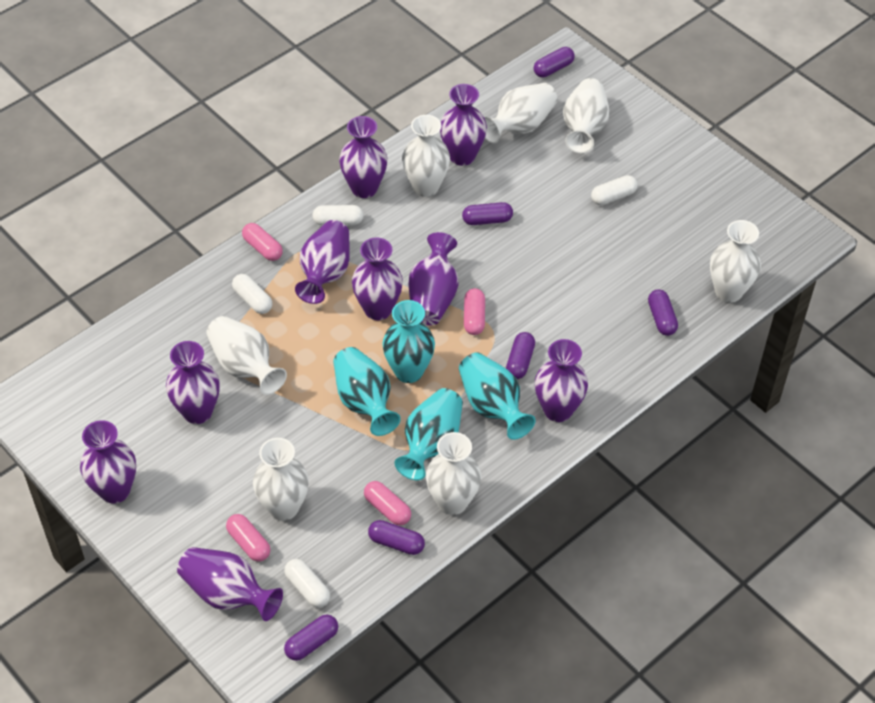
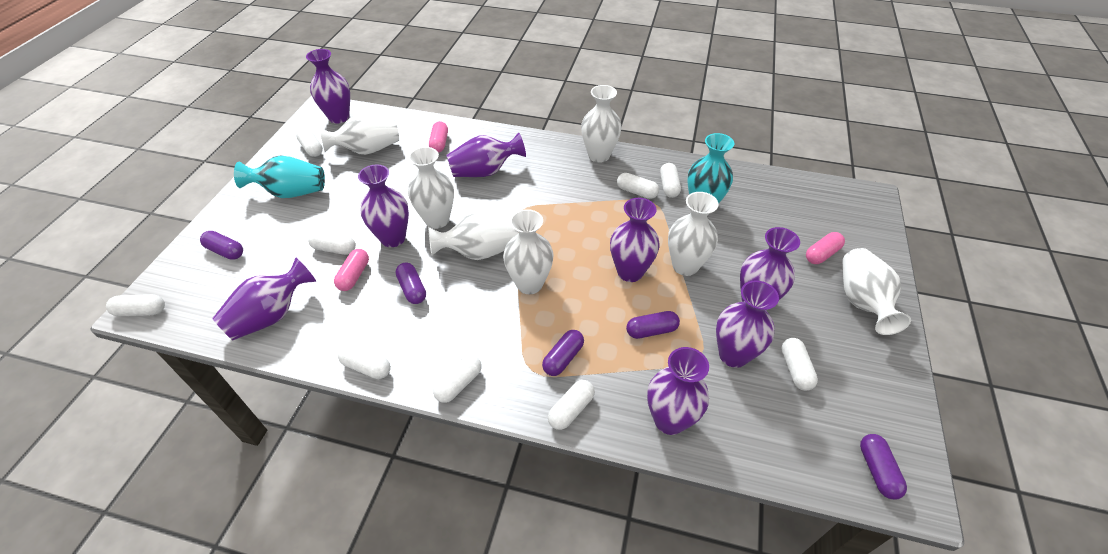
pink capsule: [226,514,270,562] [242,223,283,261] [364,481,411,526] [464,288,485,335] = 4 -> [334,249,369,291] [429,121,448,153] [806,232,845,264] = 3
purple capsule: [284,615,338,661] [368,520,425,555] [462,202,513,225] [506,332,535,379] [534,47,575,77] [648,289,678,336] = 6 -> [200,231,243,260] [396,263,426,304] [542,330,584,376] [626,311,680,339] [860,434,907,500] = 5
purple vase: [80,420,136,504] [166,341,220,424] [177,547,283,621] [295,220,350,304] [339,116,387,198] [352,237,403,320] [408,232,459,326] [440,84,487,166] [535,339,588,422] = 9 -> [212,257,316,340] [306,49,350,124] [358,165,409,247] [446,132,526,177] [610,198,660,282] [647,347,709,435] [716,280,779,368] [740,227,800,302] = 8
turquoise vase: [333,347,401,436] [382,300,435,383] [395,388,463,480] [459,352,536,440] = 4 -> [234,155,325,198] [687,133,734,204] = 2
white capsule: [232,274,272,314] [284,559,330,608] [312,205,364,226] [591,175,638,205] = 4 -> [106,294,165,316] [296,128,323,157] [308,231,356,255] [338,344,391,379] [433,355,482,403] [548,380,595,430] [617,173,659,199] [660,163,681,198] [781,338,818,391] = 9

